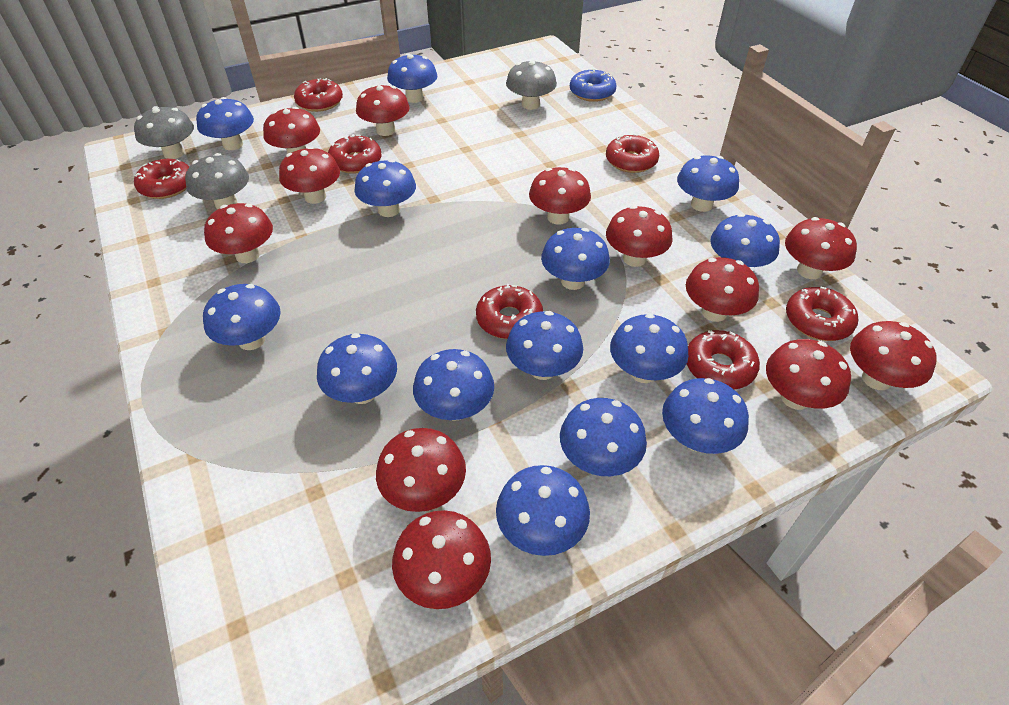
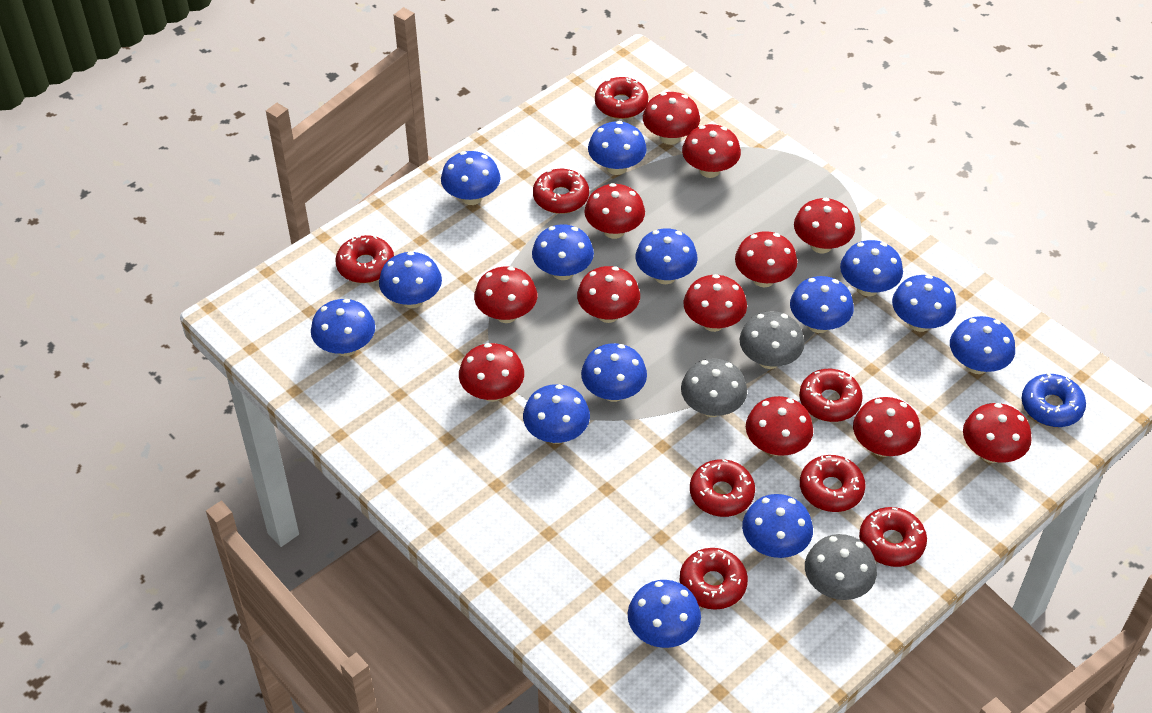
red donut: [134,159,189,199] [294,78,343,112] [328,134,382,174] [476,284,543,339] [606,134,659,173] [687,330,760,389] [786,286,858,341] = 7 -> [335,235,394,283] [533,169,589,214] [595,77,648,119] [680,548,748,610] [690,459,755,517] [799,369,863,422] [800,455,866,512] [859,507,927,567] = 8

